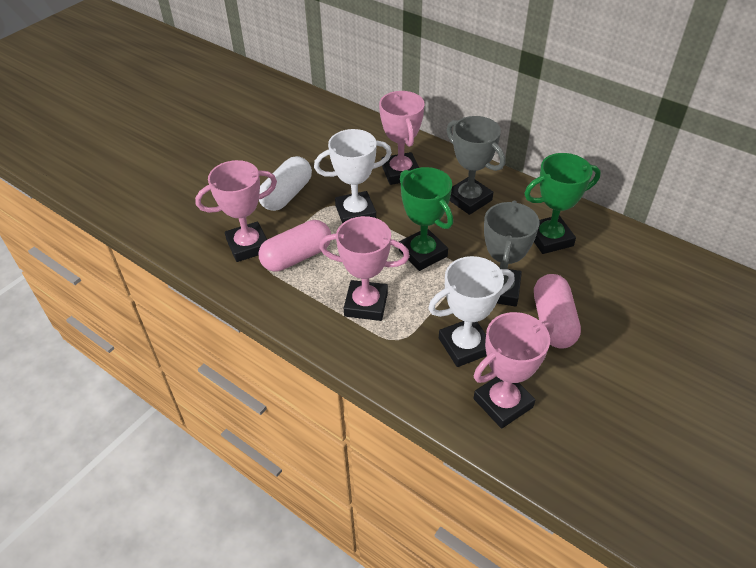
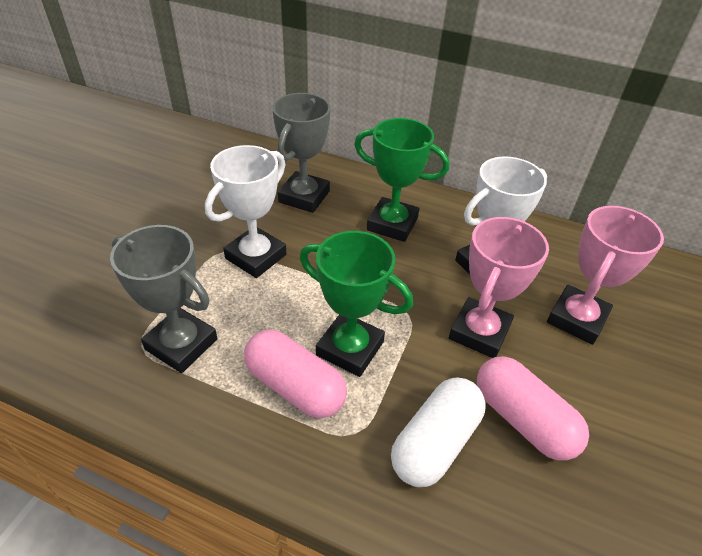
pink trophy: [195,160,277,262] [319,216,410,321] [379,91,425,185] [473,312,554,429] = 4 -> [449,217,549,358] [547,206,664,345] = 2

